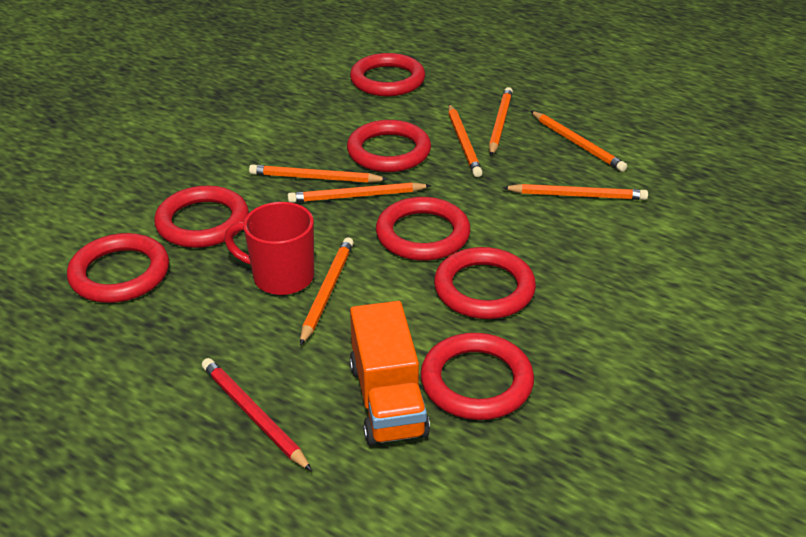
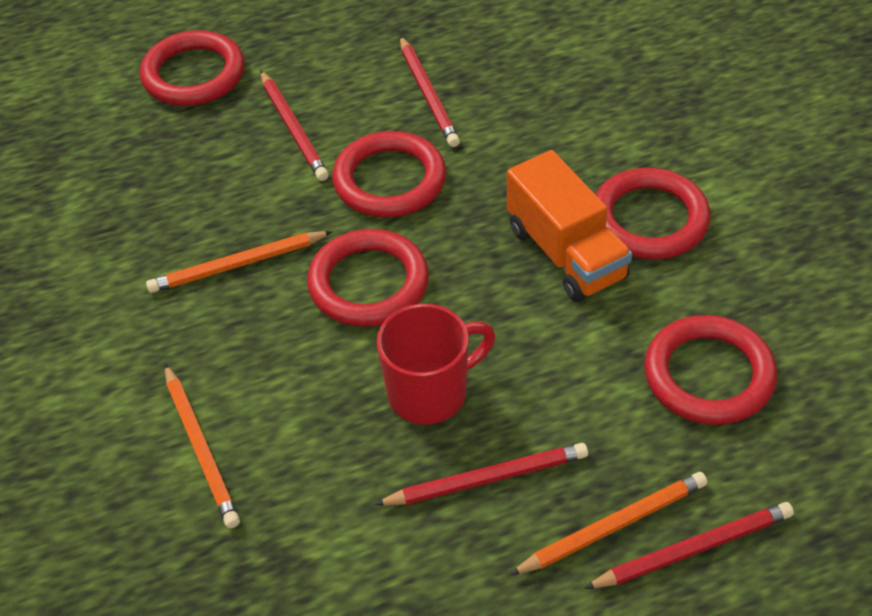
orange pencil: [249,164,388,183] [288,182,431,203] [300,238,354,346] [448,104,483,177] [489,87,513,156] [502,184,648,200] [531,111,627,172] = 7 -> [146,231,333,293] [165,364,240,528] [510,472,707,575] = 3
red pencil: [202,358,312,471] = 1 -> [260,70,329,181] [374,443,588,506] [400,36,460,147] [584,502,794,589] = 4
red ring: [67,233,169,303] [154,186,249,248] [347,120,431,172] [350,53,425,96] [376,197,471,261] [421,333,534,420] [434,247,536,319] = 7 -> [140,30,245,106] [307,229,429,327] [332,131,446,218] [595,168,711,259] [644,315,777,425] = 5

